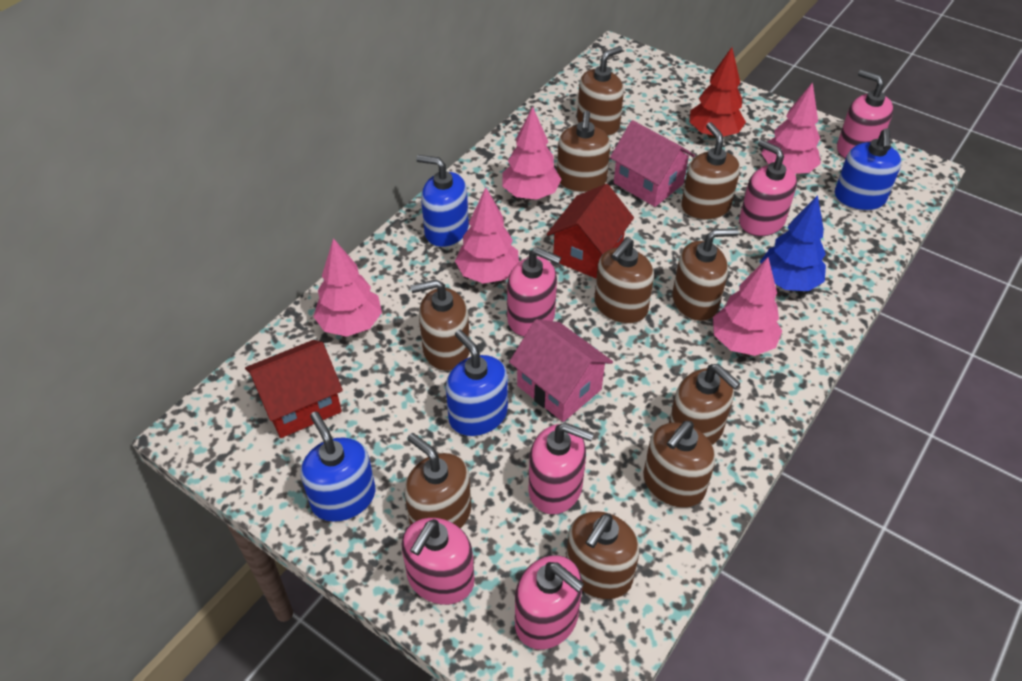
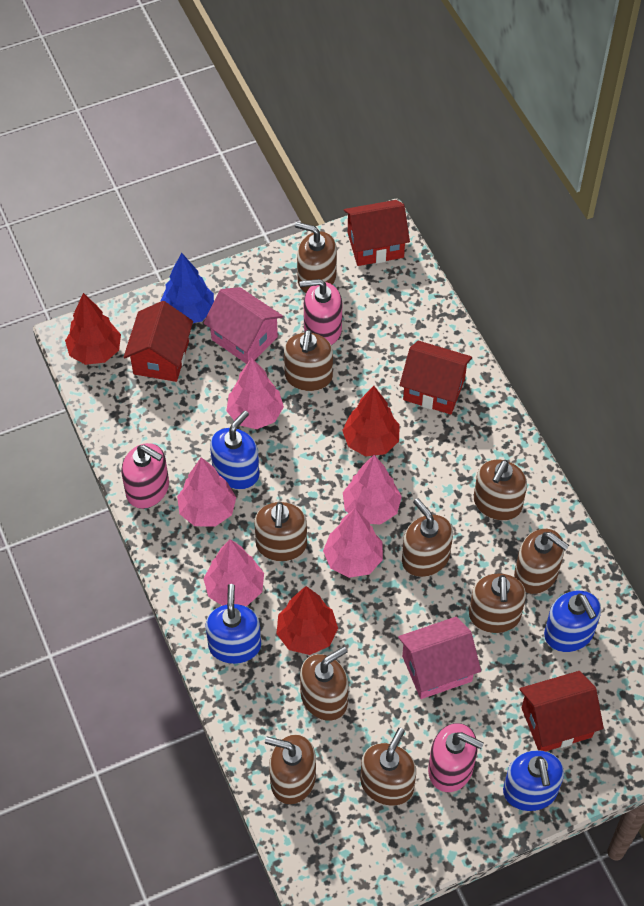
pink soap dispenser: [401,518,475,605] [507,247,561,337] [515,555,584,649] [528,423,594,515] [739,140,797,236] [837,70,893,159] = 6 -> [121,443,169,509] [299,279,342,345] [428,723,484,792] = 3
red house: [245,340,343,438] [547,184,634,278] = 2 -> [124,301,193,382] [344,200,410,266] [399,341,472,414] [520,671,604,752] = 4
red tree: [690,47,746,138] = 1 -> [65,293,121,365] [276,586,338,655] [342,386,400,456] = 3

